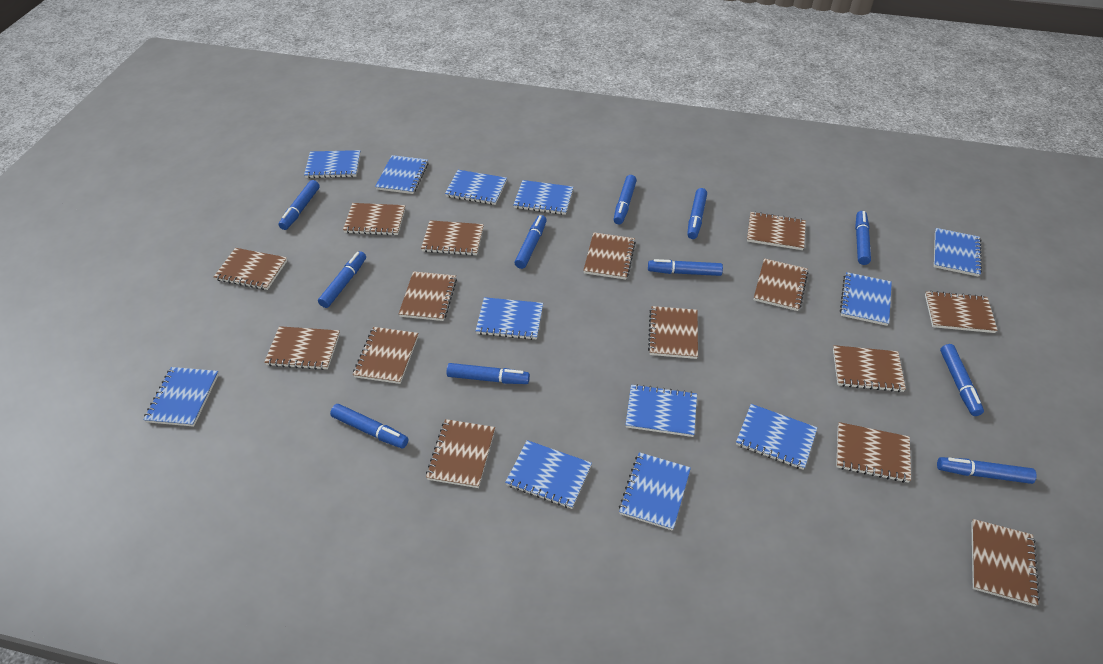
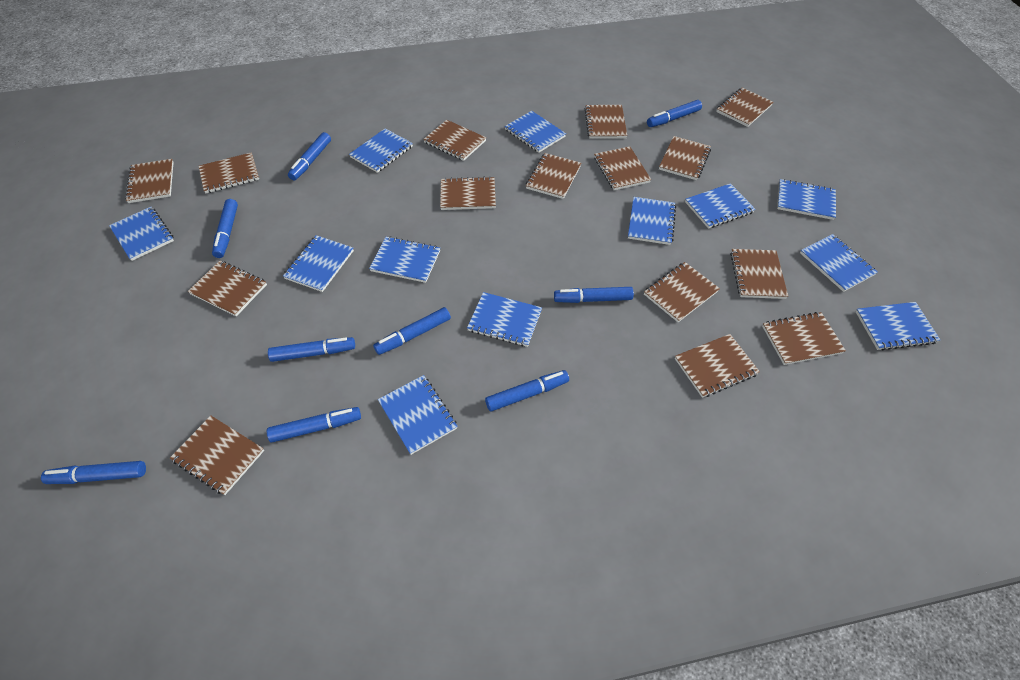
blue marker: [278,180,320,230] [318,251,366,308] [330,404,409,448] [446,363,530,384] [514,215,547,269] [614,175,637,224] [648,259,723,276] [687,188,707,239] [855,211,871,265] [937,457,1037,484] [940,344,984,416] = 11 -> [41,461,146,484] [212,199,238,258] [267,407,361,443] [268,337,355,362] [288,132,331,181] [373,307,451,355] [485,370,569,411] [554,287,634,303] [647,100,702,127] = 9

